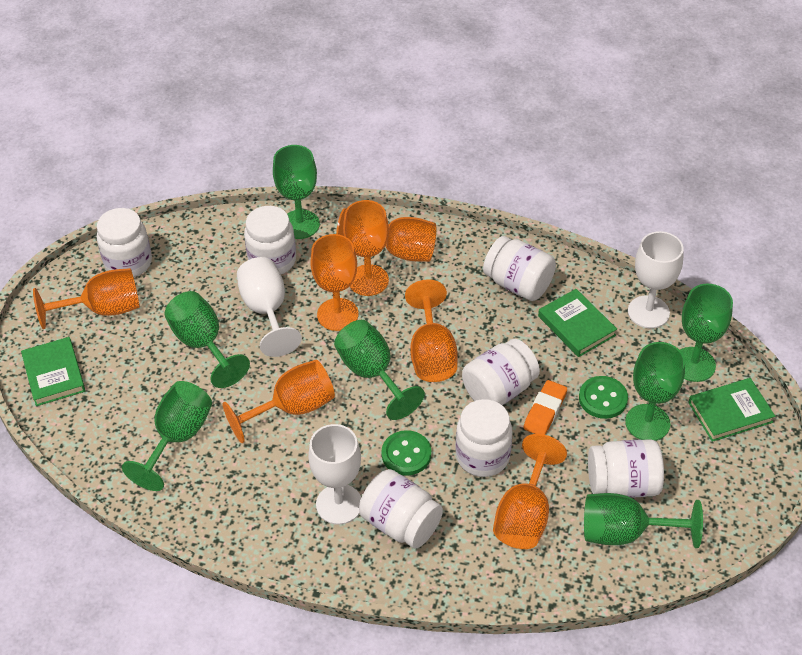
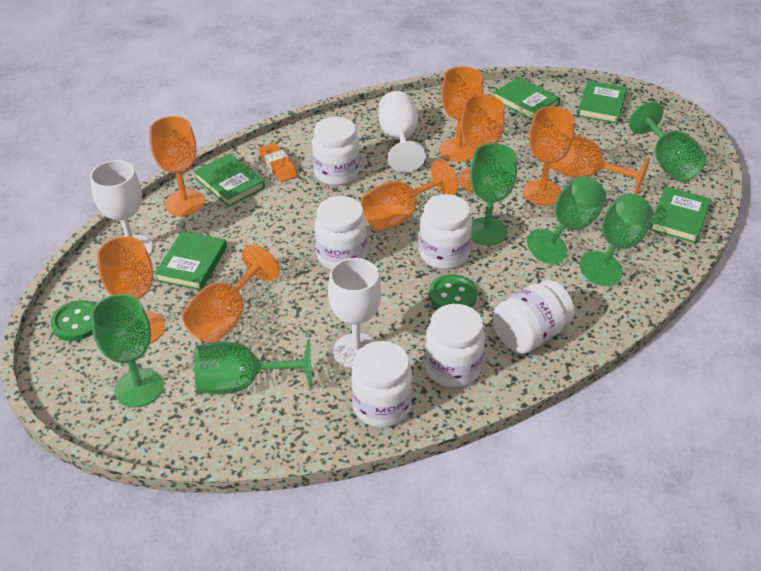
green book: [21,337,85,406] [538,289,617,357] [688,378,775,442] = 3 -> [154,231,227,290] [194,154,265,207] [494,77,560,120] [577,80,627,124] [649,187,711,243] = 5
green goblet: [122,381,212,491] [165,291,250,388] [273,145,320,239] [334,320,425,420] [584,493,703,548] [625,342,685,441] [680,284,733,382] = 7 -> [91,294,164,408] [194,339,312,394] [470,143,517,245] [527,176,606,264] [579,194,653,286] [629,102,706,181] = 6
orange goblet: [33,268,140,329] [222,360,335,443] [310,234,359,331] [336,208,436,262] [343,200,389,296] [405,279,458,382] [493,434,567,549] = 7 -> [97,236,165,344] [149,116,205,216] [182,245,279,343] [361,159,459,231] [440,66,484,162] [458,94,505,192] [523,106,575,206] [550,135,650,195] = 8
white jar: [97,208,152,277] [244,206,296,274] [359,469,443,549] [455,399,512,477] [462,339,540,405] [483,236,556,301] [588,439,664,498] = 7 -> [312,117,360,186] [314,196,367,269] [351,341,413,428] [419,194,472,269] [425,304,485,387] [493,280,575,354] = 6

